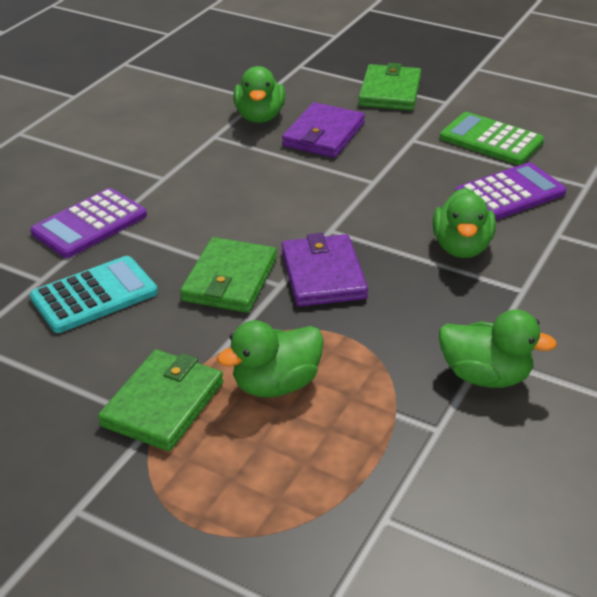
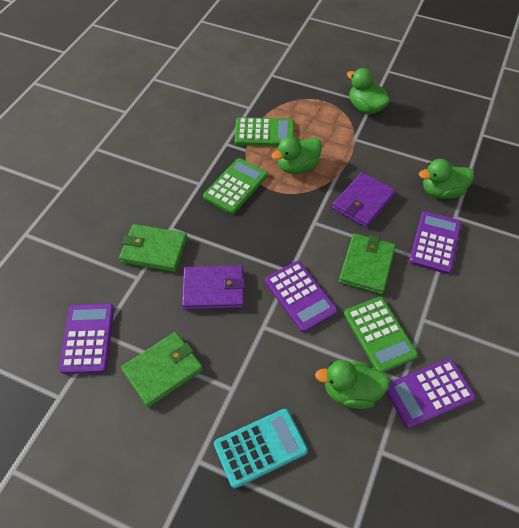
green calculator: [440,112,544,165] = 1 -> [203,158,268,214] [235,117,294,146] [344,297,418,373] = 3
purple calculator: [31,188,147,258] [455,162,567,220] = 2 -> [59,303,114,374] [265,261,338,332] [386,359,476,429] [409,211,462,274] = 4

